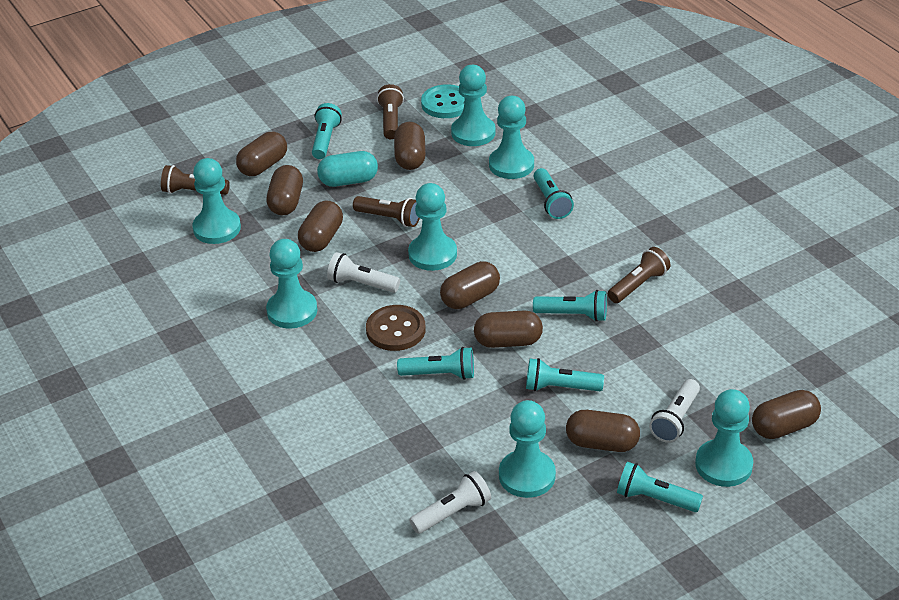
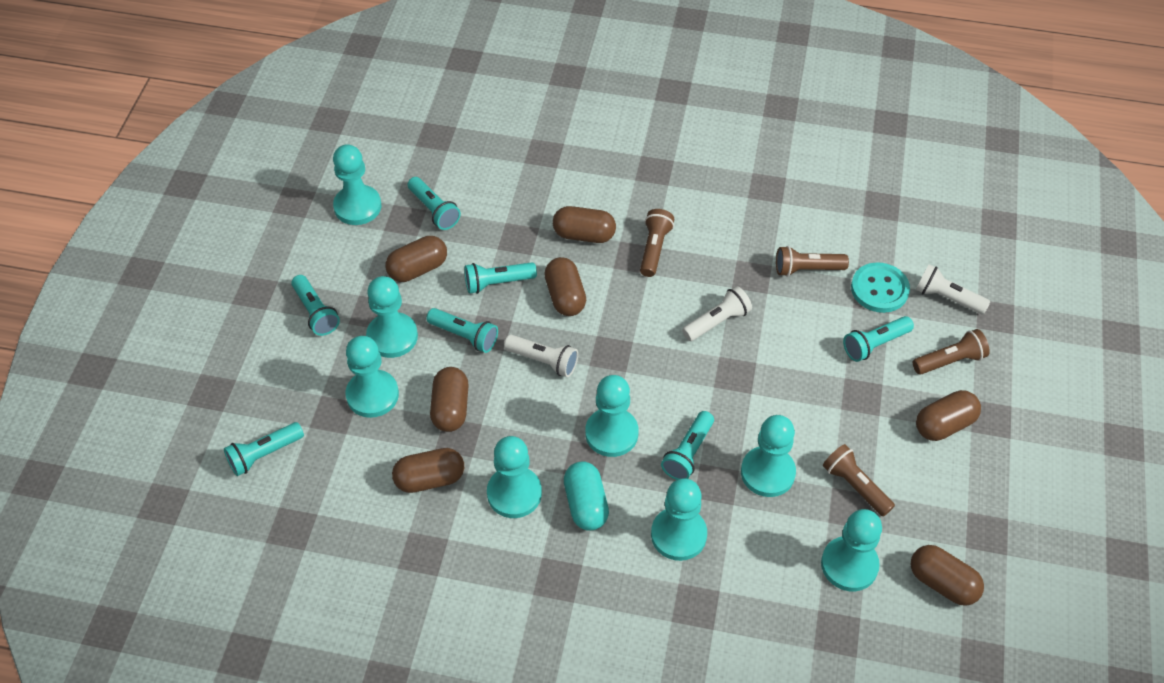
brown button: [366,305,426,351] = 1 -> none = 0
brown capsule: [236,132,287,176] [266,165,303,215] [298,200,343,252] [394,122,426,170] [440,261,500,309] [474,311,543,348] [566,410,640,452] [752,390,821,439] = 8 -> [385,236,447,282] [392,448,464,493] [430,367,469,432] [544,257,586,316] [553,206,616,243] [911,545,984,606] [916,390,981,441] = 7
turquoise flashlight: [312,103,342,159] [397,347,474,380] [526,358,604,391] [533,290,607,322] [534,168,574,219] [617,462,703,512] = 6 -> [224,422,304,476] [291,275,340,336] [408,177,461,230] [426,308,498,353] [464,262,537,294] [661,411,714,480] [843,316,914,362] = 7
turquoise pawn: [192,158,241,244] [266,239,317,329] [408,183,457,271] [451,65,496,146] [489,96,534,179] [499,400,556,498] [695,389,753,487] = 7 -> [333,144,381,225] [346,336,399,418] [366,276,418,358] [487,436,542,518] [585,375,639,457] [651,478,707,561] [741,415,796,497] [821,509,882,591] = 8

